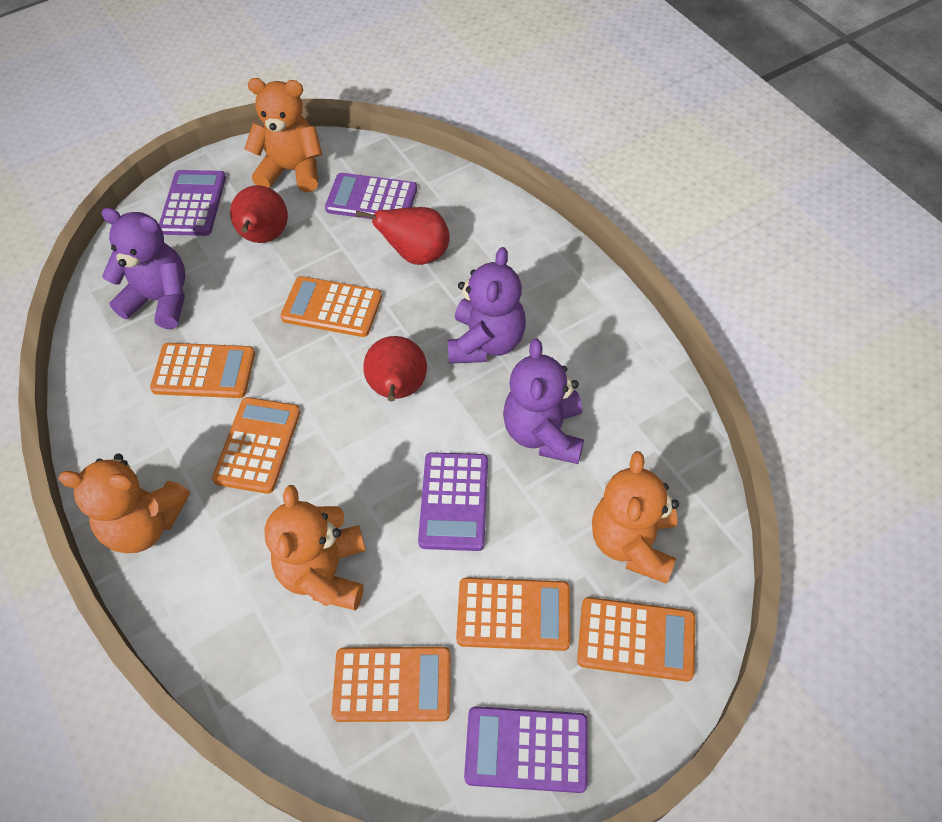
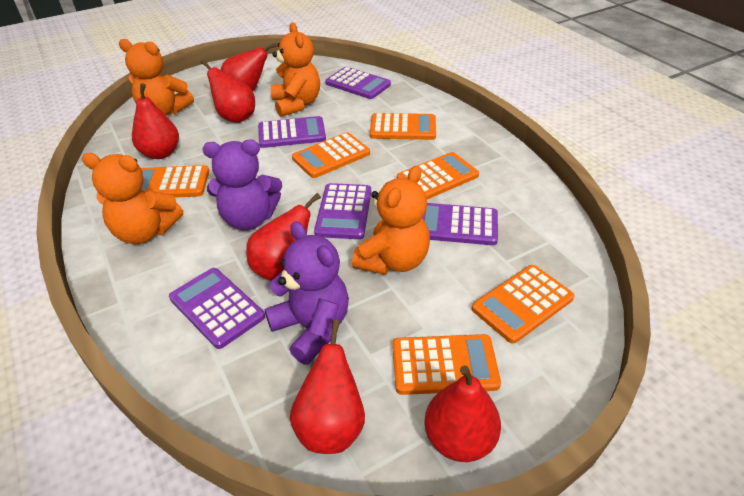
purple calculator: [159,170,226,236] [325,173,417,219] [418,452,488,551] [464,706,588,793] = 4 -> [169,268,265,349] [258,116,326,148] [314,183,371,239] [325,67,391,99] [423,203,498,245] = 5
purple teddy bear: [101,208,186,329] [448,247,526,364] [503,339,584,464] = 3 -> [203,140,282,230] [265,221,349,365] = 2
red pear: [230,185,288,243] [356,207,450,265] [363,336,427,402] = 3 -> [132,83,179,159] [201,59,255,123] [221,43,277,91] [246,193,321,281] [290,320,365,454] [424,365,501,462] = 6

